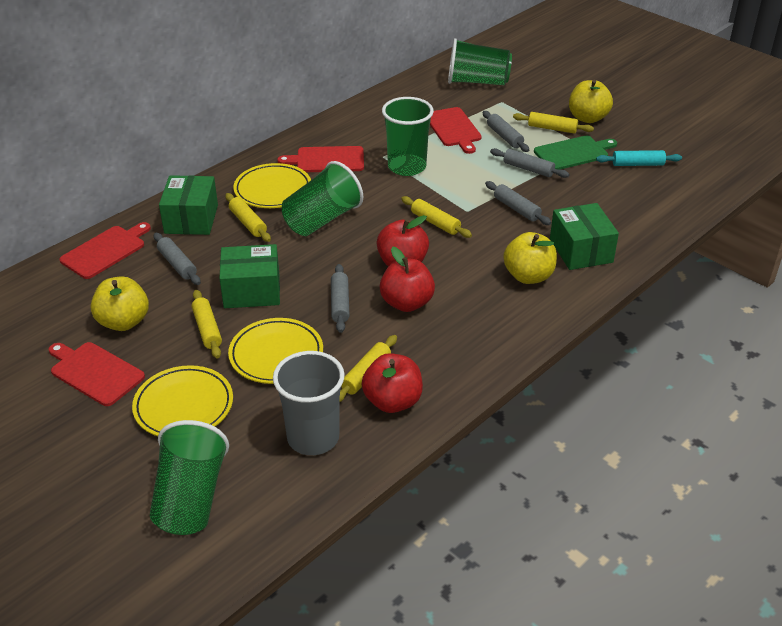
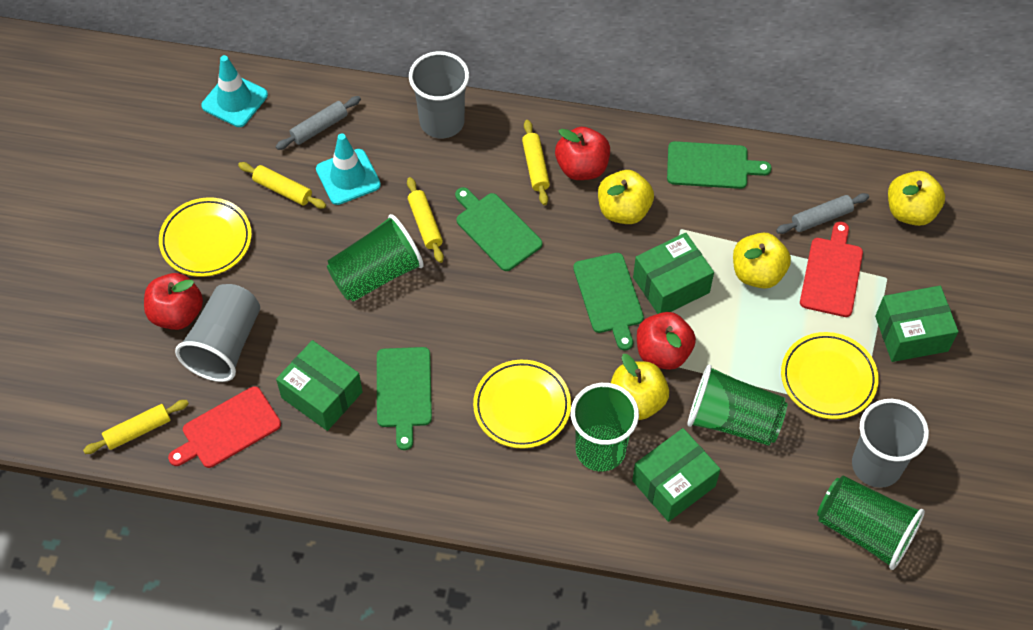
green box: [159,175,218,235] [219,244,280,308] [550,203,619,270] = 3 -> [276,340,363,431] [632,428,720,522] [633,233,714,314] [875,286,958,362] = 4
green cutting board: [534,136,617,170] = 1 -> [377,347,432,450] [455,187,542,271] [573,253,644,350] [667,141,772,189] = 4
grey cup: [273,351,345,455] = 1 -> [175,284,260,382] [409,51,469,139] [852,399,929,488] = 3
grey rolling pin: [154,233,201,285] [331,264,350,333] [482,111,529,152] [485,181,551,225] [490,148,569,178] = 5 -> [276,96,361,150] [776,193,869,234] = 2
red cutting board: [49,342,145,406] [59,222,151,279] [277,146,364,172] [430,107,482,154] = 4 -> [168,386,281,468] [800,222,863,317] = 2
turquoise rolling pin: [596,150,682,166] = 1 -> none = 0
turquoise traffic cone: none = 0 -> [201,55,268,127] [316,133,381,205] = 2
yellow apple: [91,276,149,331] [503,232,557,284] [569,80,613,123] = 3 -> [598,170,654,224] [611,354,669,420] [733,232,791,289] [888,171,945,226] = 4
yellow rolling pin: [192,290,222,358] [225,193,271,242] [339,335,397,402] [401,196,472,238] [513,112,594,134] = 5 -> [83,400,189,454] [238,162,326,209] [407,177,444,263] [522,120,550,205] = 4

